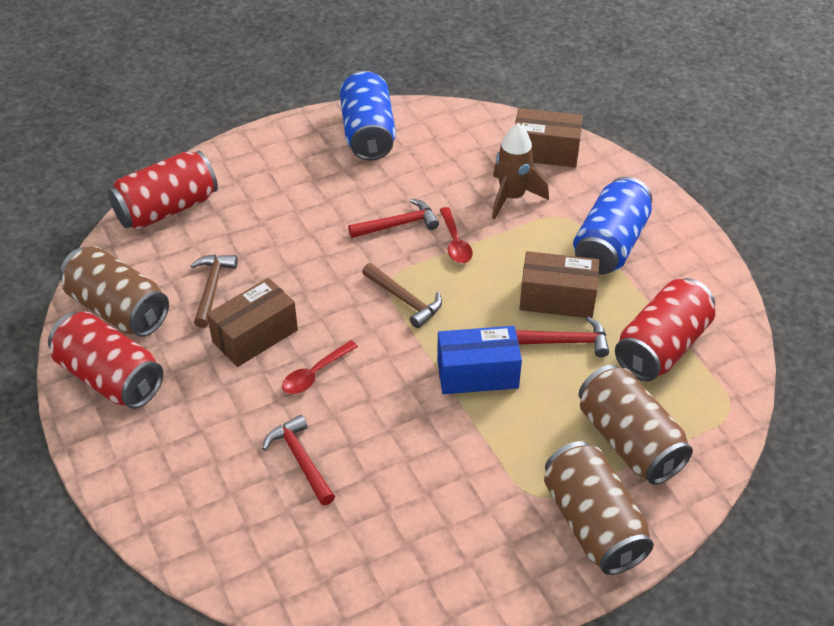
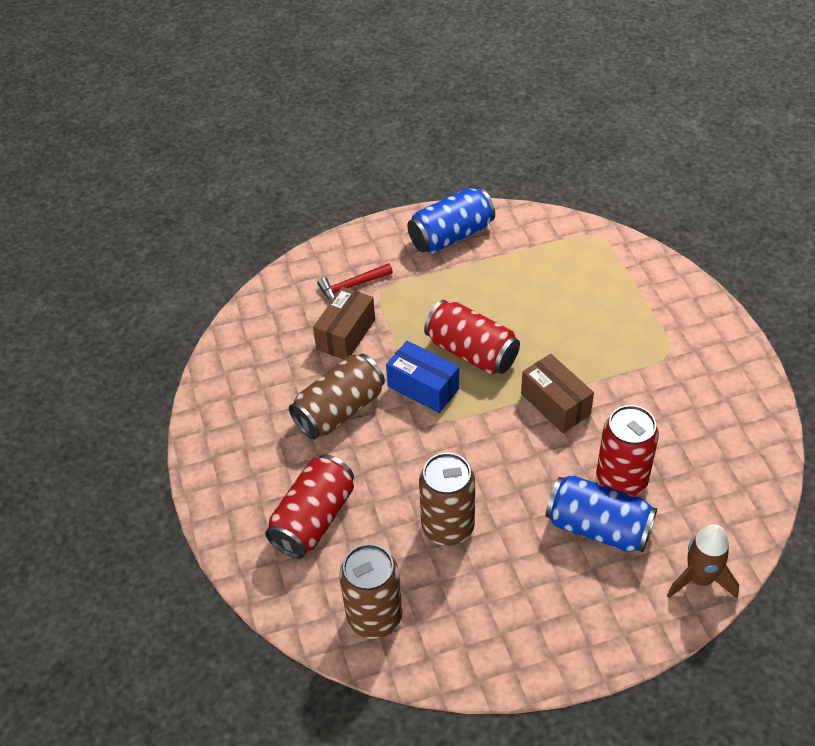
brown box: [207,278,298,367] [515,108,583,167] [519,251,599,318] = 3 -> [313,286,375,360] [521,354,594,433] = 2
brown hammer: [190,255,238,328] [362,263,442,328] = 2 -> none = 0
red hammer: [262,415,335,505] [348,199,439,238] [516,317,609,357] = 3 -> [317,263,393,301] = 1
red spoon: [282,340,358,394] [440,207,473,263] = 2 -> none = 0

